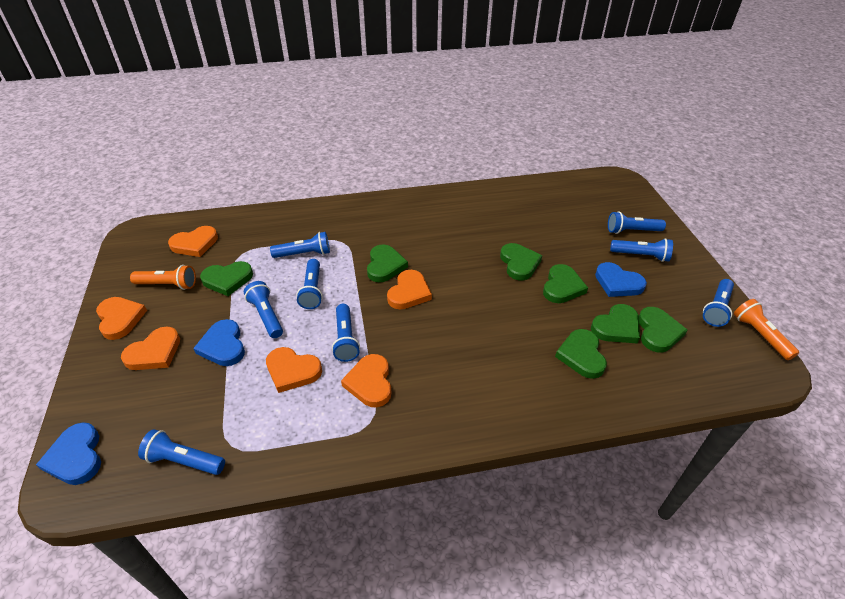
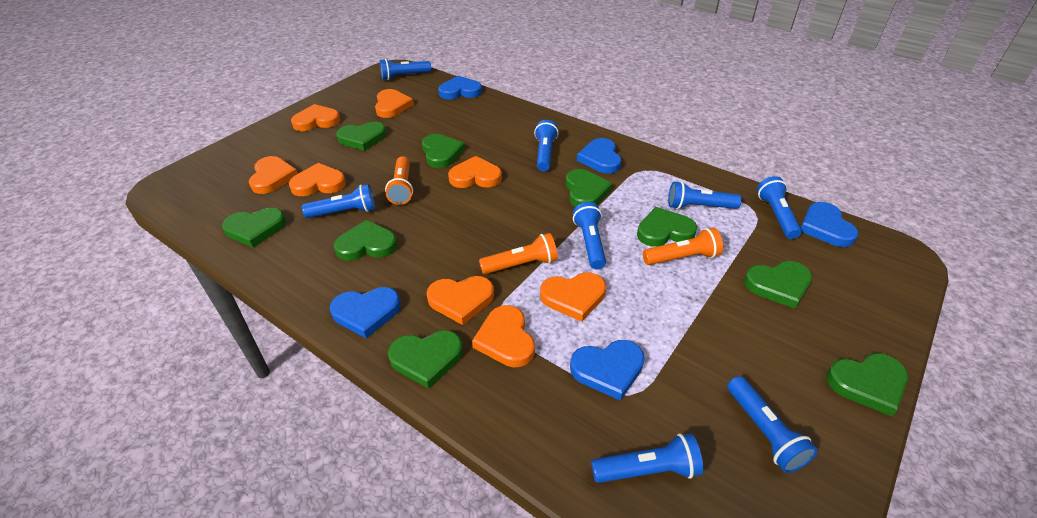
blue heart: [36,422,101,485] [193,319,245,366] [595,262,647,297] = 3 -> [330,287,401,338] [438,76,482,99] [570,340,645,401] [577,138,621,174] [801,202,858,247] = 5
green heart: [200,261,253,296] [367,244,408,282] [500,243,542,280] [543,264,588,303] [555,329,607,379] [591,304,640,343] [639,307,688,353] = 7 -> [222,208,286,247] [334,220,397,261] [336,122,387,151] [388,330,463,389] [422,134,465,168] [566,169,612,207] [637,207,697,247] [744,261,812,309] [827,353,908,416] = 9
orange flashlight: [130,265,196,290] [734,299,799,360] = 2 -> [385,156,413,205] [479,233,558,274] [643,228,723,265] = 3
orange heart: [96,297,147,340] [121,326,180,370] [168,226,218,257] [266,347,322,393] [341,354,392,407] [387,270,432,309] = 6 -> [249,156,298,194] [289,163,346,196] [291,104,341,131] [375,89,414,118] [426,276,494,325] [448,156,502,188] [472,305,535,368] [540,272,606,322] = 8

